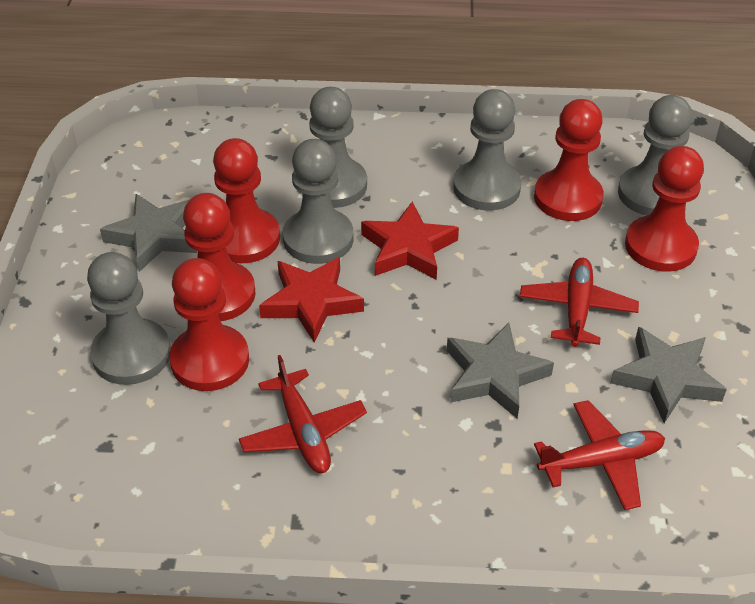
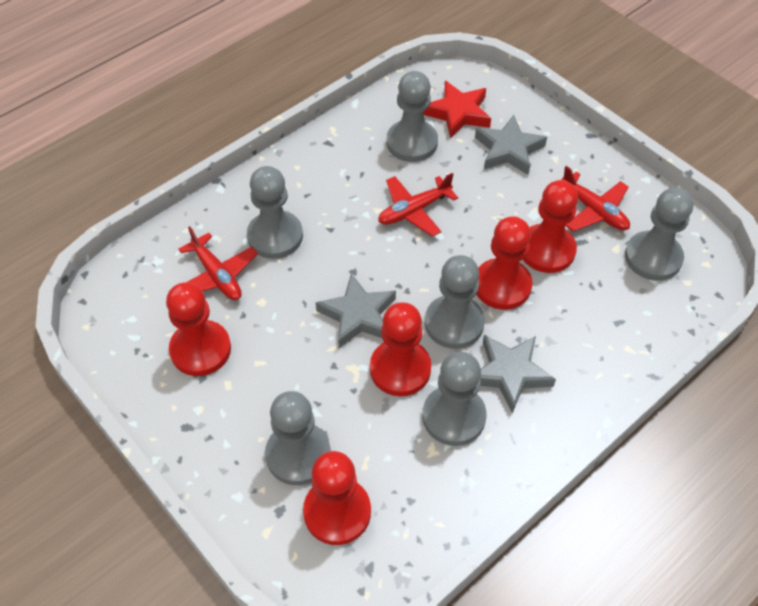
grey pawn: [87,252,171,385] [283,139,354,264] [302,87,367,208] [453,89,521,211] [618,95,692,216] = 5 -> [247,166,303,259] [265,391,331,485] [387,71,438,162] [422,352,486,446] [425,255,485,349] [625,188,693,281] = 6
red star: [259,257,364,343] [361,201,459,280] = 2 -> [423,81,491,139] = 1

